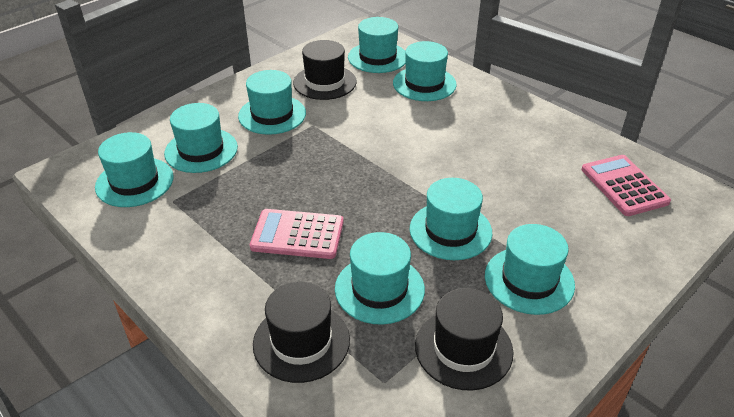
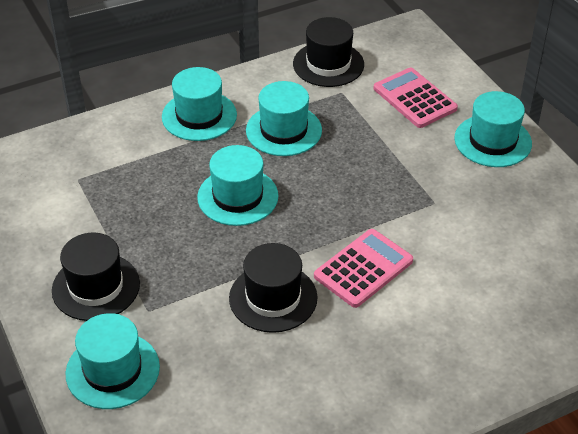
turquoise hat: [95,132,174,207] [164,103,238,173] [238,70,306,135] [335,232,425,325] [348,17,406,73] [393,41,457,101] [410,178,492,260] [485,224,575,315] = 8 -> [65,313,160,409] [162,67,237,141] [197,145,278,226] [246,81,322,156] [454,91,532,167] = 5

